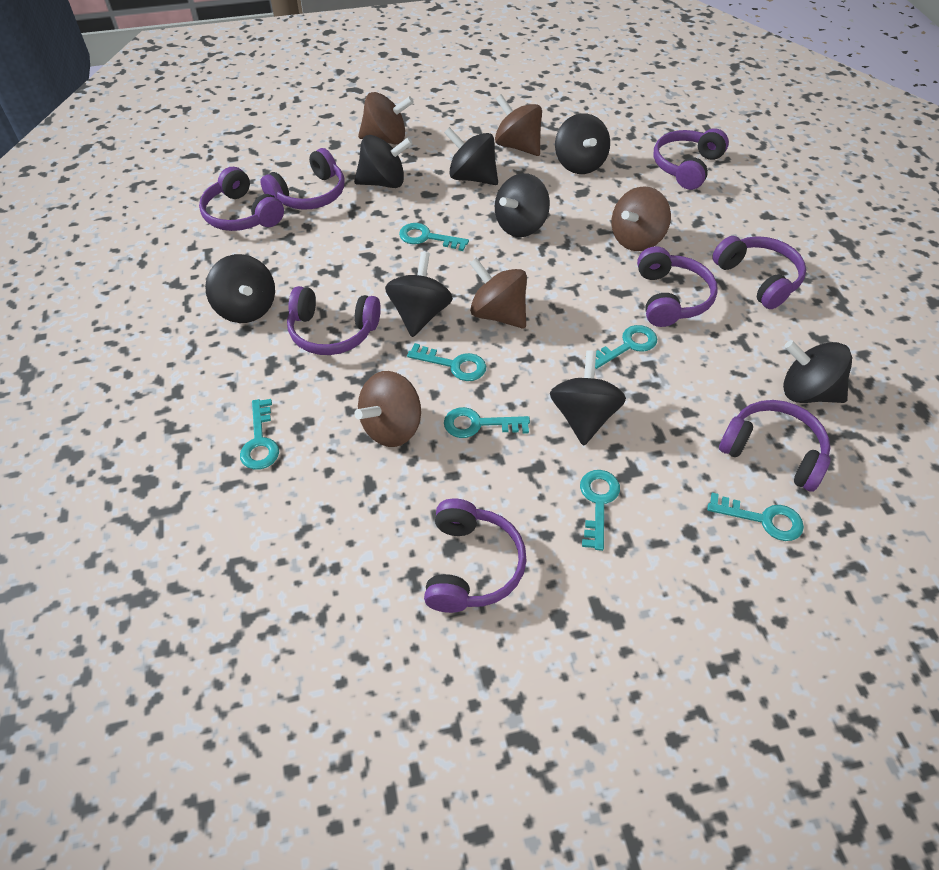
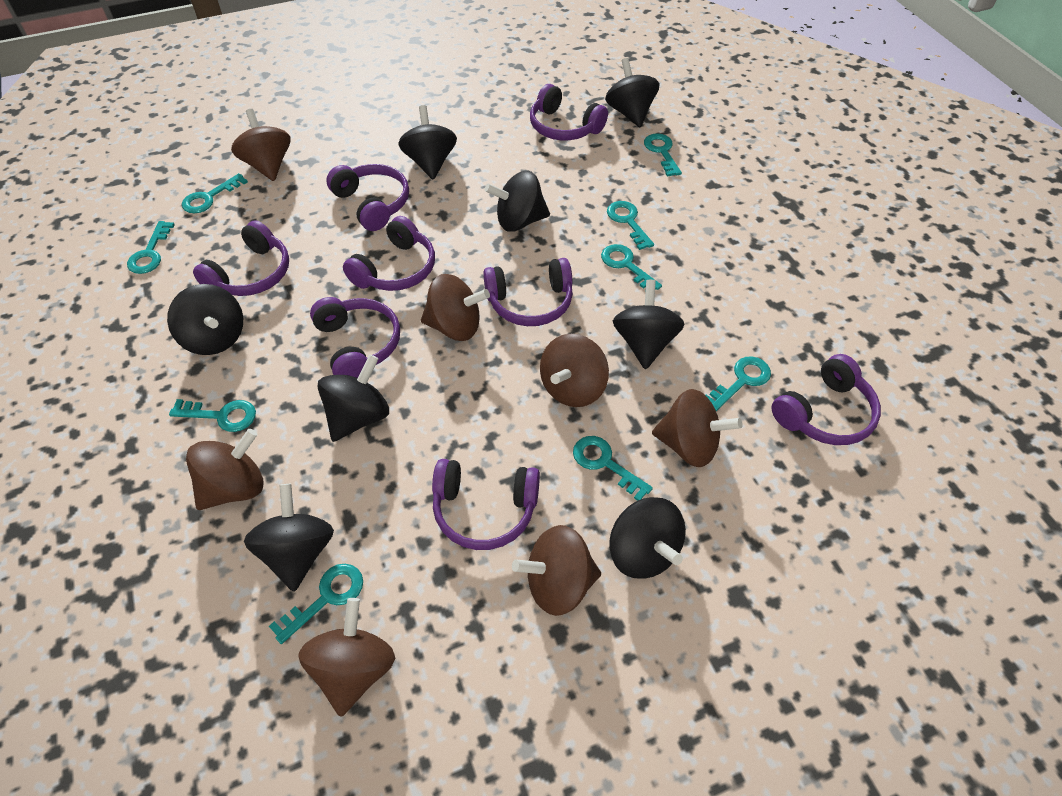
brown spinning top: [354,371,421,447] [358,92,414,145] [470,258,527,329] [495,94,542,156] [612,186,671,251] = 5 -> [186,429,264,510] [231,109,290,181] [298,598,395,717] [421,274,490,341] [512,525,601,616] [540,334,609,407] [652,389,743,467] = 7
turquoise key: [240,399,279,470] [399,223,469,251] [407,343,486,381] [444,407,530,438] [580,470,620,551] [595,325,657,369] [707,493,804,541] = 7 -> [127,221,175,274] [169,399,256,432] [182,173,248,213] [269,564,363,644] [573,436,653,501] [601,244,662,292] [607,201,654,250] [644,133,682,177] [706,356,771,411] = 9

